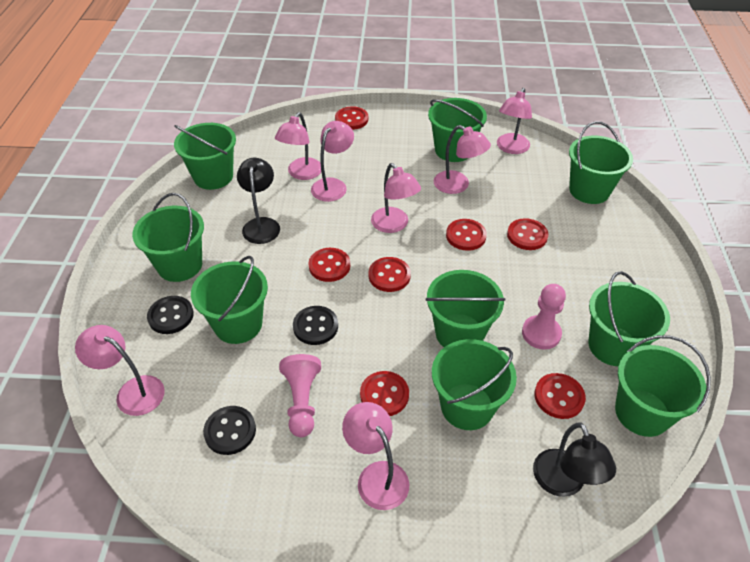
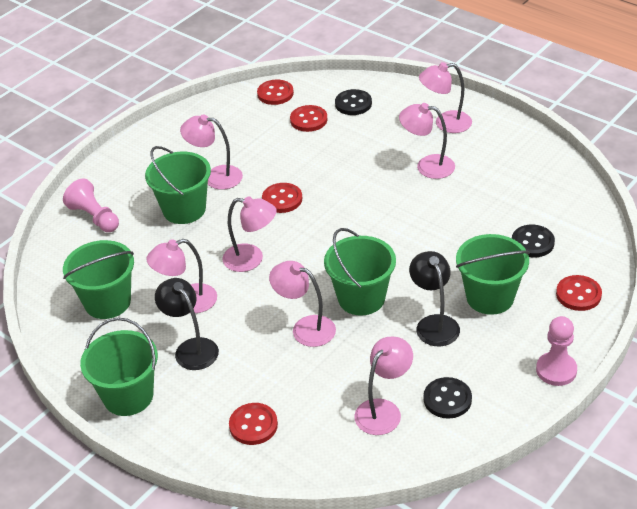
green bucket: [132,193,204,282] [174,123,236,190] [191,256,268,344] [425,270,506,347] [428,98,487,162] [432,339,517,430] [569,121,633,204] [588,271,670,366] [615,335,711,437] = 9 -> [63,240,134,319] [80,318,158,416] [145,146,211,224] [324,228,396,315] [456,234,530,315] = 5
red button: [308,248,350,282] [335,106,368,130] [360,371,409,416] [369,257,411,292] [446,219,487,251] [507,218,548,250] [534,373,586,419] = 7 -> [229,403,278,445] [257,80,294,105] [262,183,302,213] [290,105,327,132] [556,275,602,311] = 5

